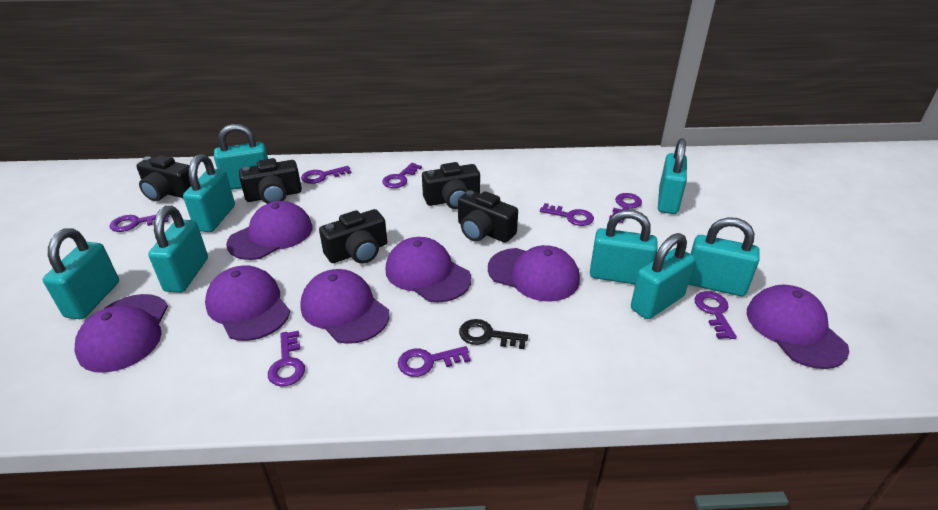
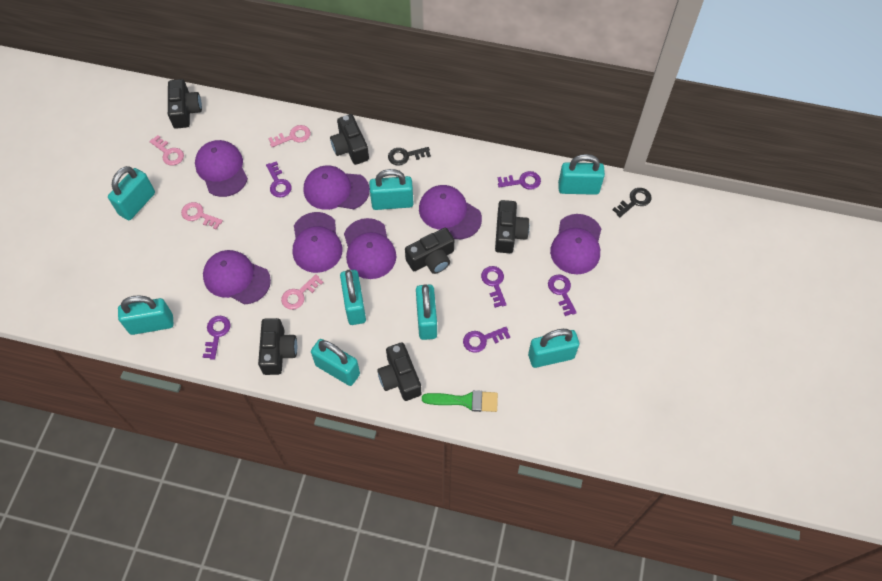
black camera: [136,155,191,201] [239,158,302,204] [319,209,387,263] [422,162,480,209] [458,190,518,243] = 5 -> [168,79,202,129] [258,318,297,375] [330,114,369,165] [377,342,421,401] [405,228,454,274] [495,200,530,253] = 6
black key: [459,319,528,349] = 1 -> [388,147,431,166] [612,188,651,217] = 2
green brush: none = 0 -> [422,390,498,412] = 1
pink key: none = 0 -> [149,135,184,165] [181,202,223,230] [268,125,311,147] [281,274,324,310] = 4
purple key: [110,214,170,232] [268,331,305,386] [301,166,351,184] [382,163,422,188] [398,346,470,377] [540,203,594,226] [609,193,642,223] [694,291,737,339] = 8 -> [203,316,231,360] [266,161,292,197] [463,327,510,353] [481,266,507,308] [498,171,541,190] [548,274,577,316] = 6

